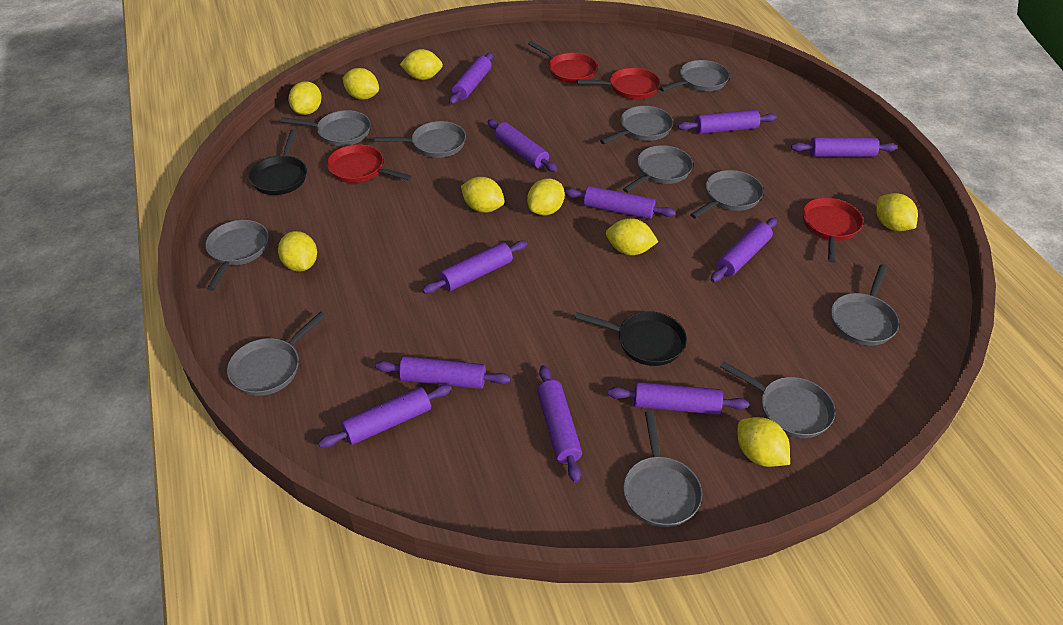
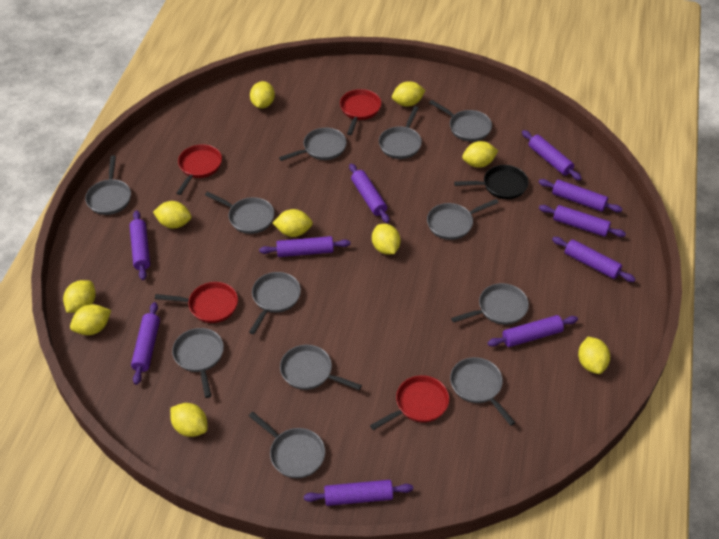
black pan: [249,129,307,195] [575,311,687,366] = 2 -> [454,165,529,199] = 1
grey pan: [205,220,269,291] [227,311,326,396] [280,110,371,146] [374,121,466,158] [600,106,673,144] [623,145,693,193] [623,411,702,527] [660,60,730,91] [690,170,764,219] [720,361,835,438] [831,264,899,346] = 11 -> [85,155,131,215] [172,328,224,398] [205,191,275,234] [249,272,301,334] [249,412,325,478] [279,128,347,161] [280,345,362,390] [379,106,422,159] [427,199,499,240] [429,100,492,142] [450,357,516,426] [451,283,529,325] = 12
purple rolling pin: [318,384,452,448] [375,356,511,389] [422,241,527,294] [449,53,493,105] [488,119,558,172] [537,365,582,483] [565,186,676,219] [608,382,749,415] [678,110,777,134] [711,218,777,282] [791,137,897,157] = 11 -> [129,211,150,280] [131,302,160,385] [259,236,350,257] [304,480,413,506] [349,163,390,223] [488,315,578,347] [522,130,582,181] [538,179,622,212] [539,205,626,237] [552,237,636,282] = 10
yellow lemon: [278,231,317,272] [289,81,322,115] [342,68,379,100] [400,49,443,80] [461,177,505,213] [527,178,565,216] [606,218,658,255] [738,417,790,467] [876,193,918,231] = 9 -> [63,280,96,313] [70,304,111,335] [153,201,191,229] [170,403,208,437] [250,81,275,108] [273,209,313,237] [372,224,400,255] [392,81,426,107] [462,141,498,168] [578,337,610,374] = 10

